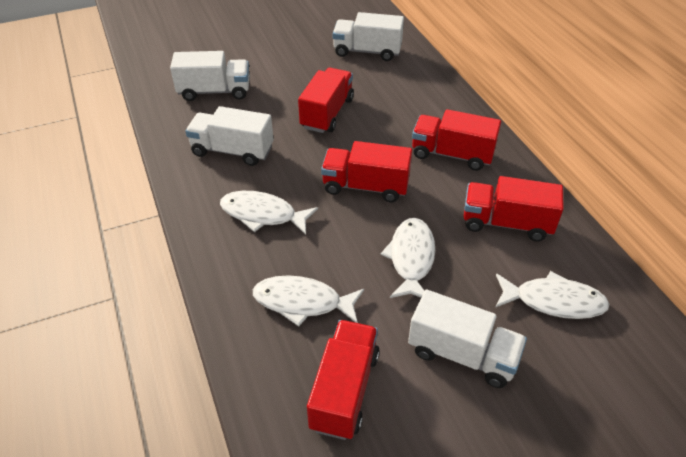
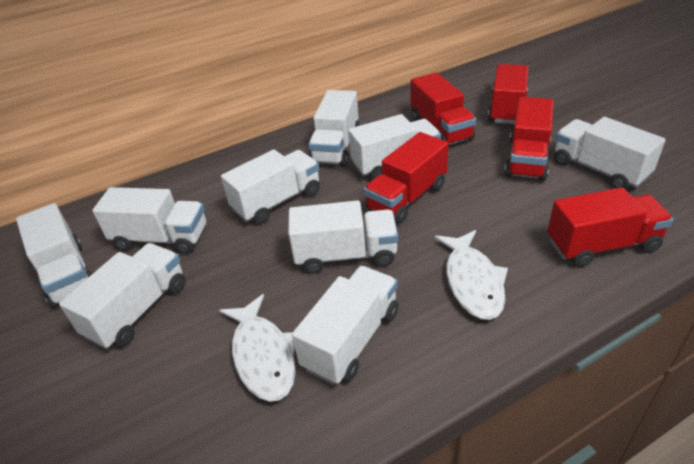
white fish: [220,191,318,235] [253,275,364,327] [381,218,435,298] [495,271,610,319] = 4 -> [219,294,295,402] [435,230,508,320] = 2
white truck: [170,51,250,101] [185,106,274,166] [333,12,404,61] [408,289,527,388] = 4 -> [16,203,92,308] [59,243,186,350] [92,187,206,254] [221,150,320,224] [288,200,398,274] [292,266,399,385] [309,90,360,167] [348,114,441,180] [554,117,666,190] = 9

